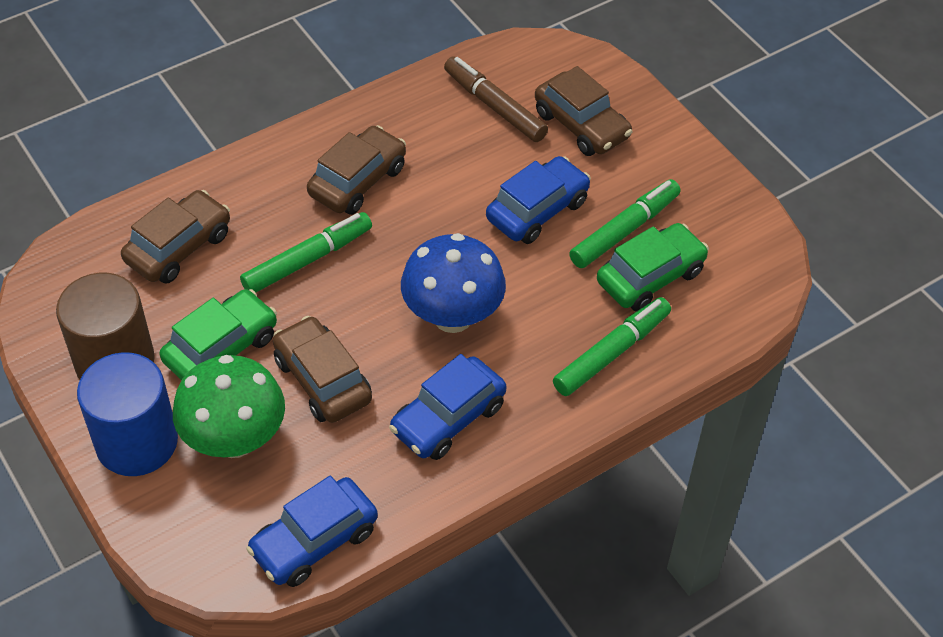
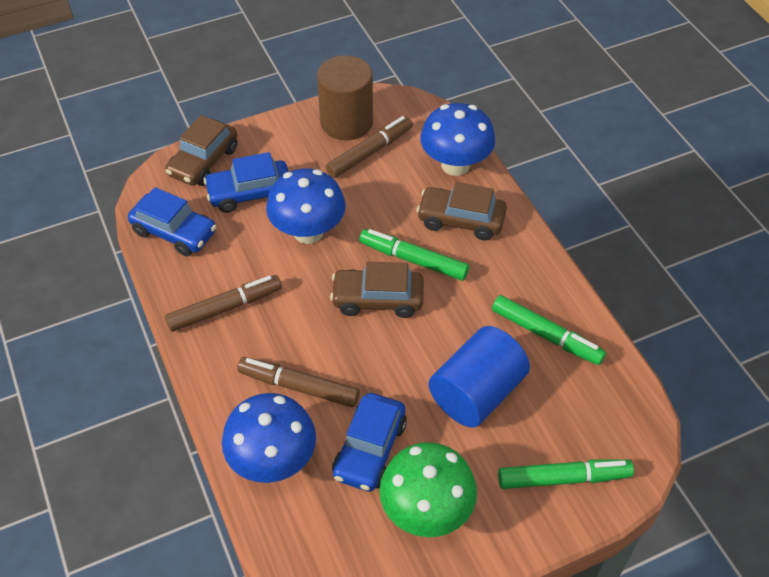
blue mushroom: [401,233,506,333] = 1 -> [222,393,316,483] [266,168,346,244] [420,103,495,176] = 3
brown car: [121,190,230,284] [273,316,372,423] [307,125,406,215] [535,66,633,156] = 4 -> [165,115,237,186] [330,262,424,318] [417,182,507,240] = 3
brown marker: [444,57,548,142] = 1 -> [165,275,282,332] [237,357,360,407] [326,116,413,178] = 3
green car: [160,289,277,380] [597,223,709,312] = 2 -> none = 0

